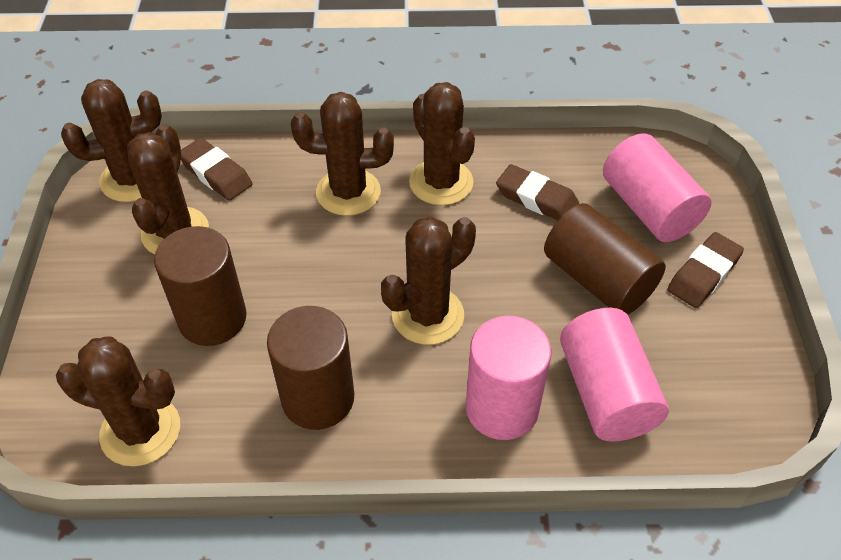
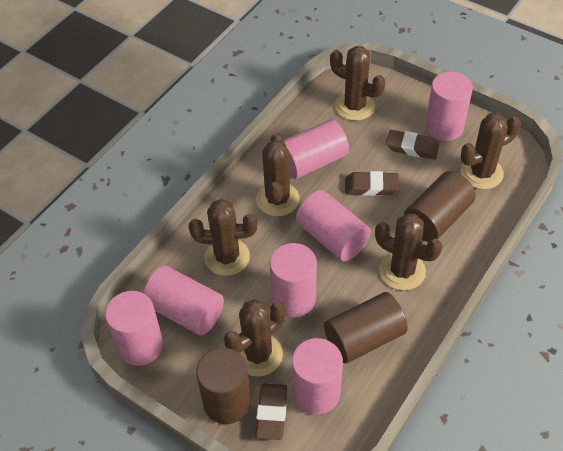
pink cylinder: [466,316,551,440] [560,308,669,441] [603,133,711,242] = 3 -> [105,291,163,366] [143,266,224,335] [270,243,317,317] [284,119,349,179] [292,338,343,415] [296,190,371,261] [425,72,473,141] = 7

